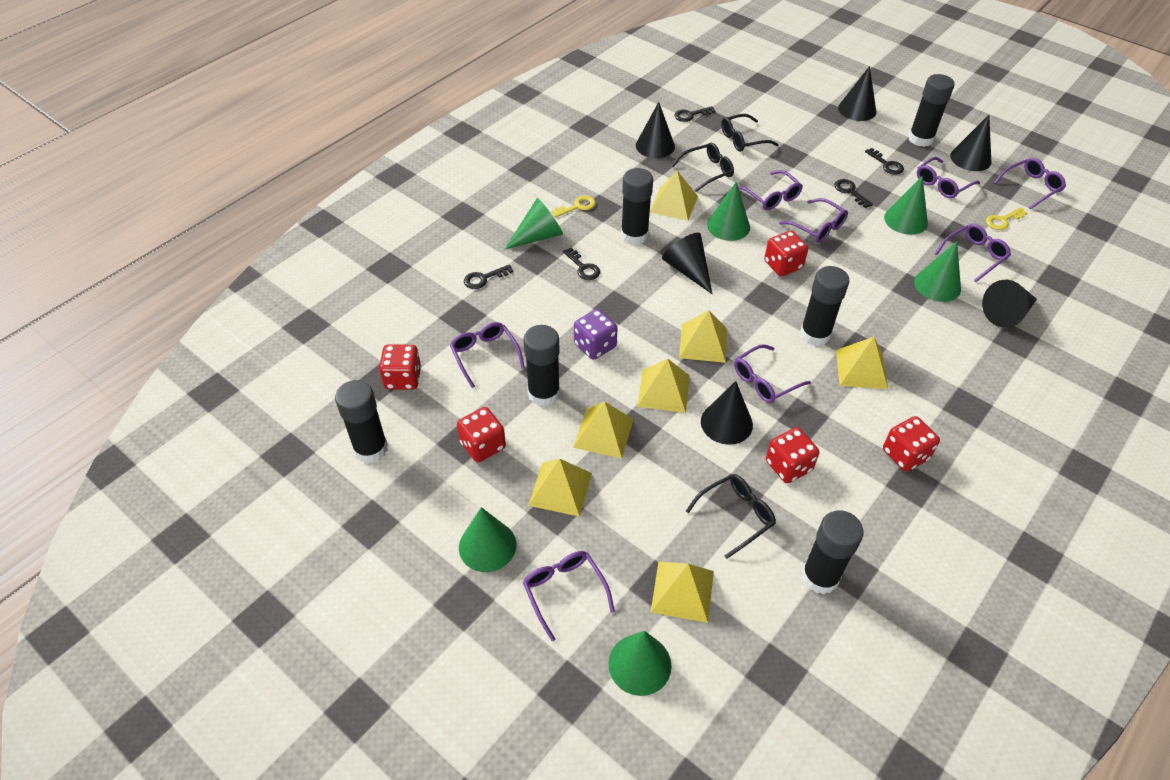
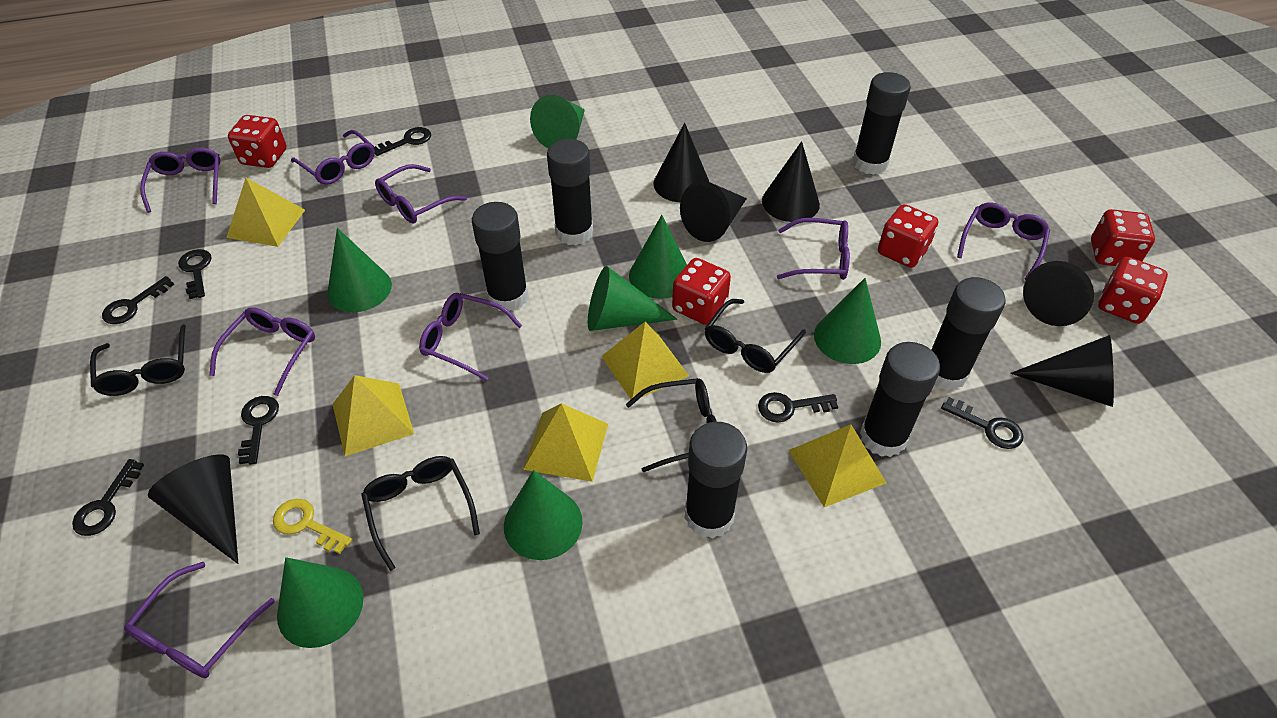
black glasses: [672,143,734,192] [686,474,776,559] [721,114,778,152] = 3 -> [90,324,186,396] [361,456,480,571] [626,378,717,472] [705,299,806,373] = 4
black key: [464,264,513,289] [563,248,600,280] [674,106,716,122] [834,179,873,208] [865,148,904,175] = 5 -> [72,459,144,536] [102,276,175,324] [178,249,211,299] [238,396,279,465] [374,127,431,156] [758,392,838,423] [941,397,1023,449] = 7
green cone: [459,507,517,572] [504,198,563,250] [608,631,672,696] [707,182,750,241] [884,176,928,235] [914,241,961,302] = 6 -> [277,557,363,648] [327,228,392,312] [504,470,583,560] [530,95,585,149] [588,266,677,331] [629,215,687,299] [814,278,881,364] = 7
purple dice: [574,309,618,360] = 1 -> none = 0
yellow key: [551,195,596,218] [986,207,1027,230] = 2 -> [273,499,352,554] = 1
yellow pyramid: [528,459,592,517] [573,402,634,459] [637,359,690,413] [650,171,698,221] [651,562,714,623] [679,310,727,363] [836,337,888,389] = 7 -> [226,178,305,247] [333,375,414,456] [523,403,608,482] [601,321,689,400] [788,424,887,507] = 5

